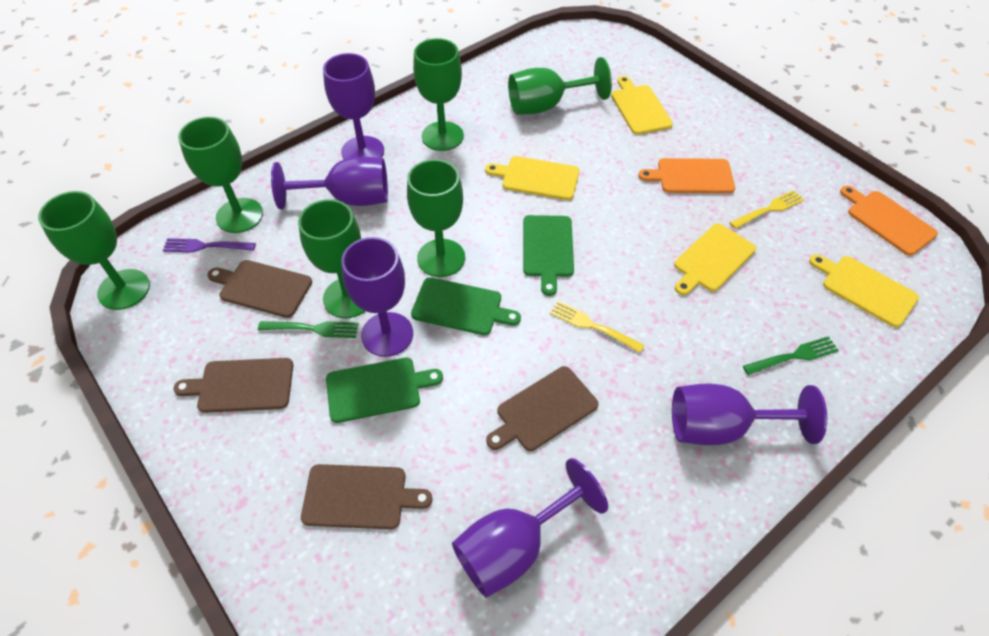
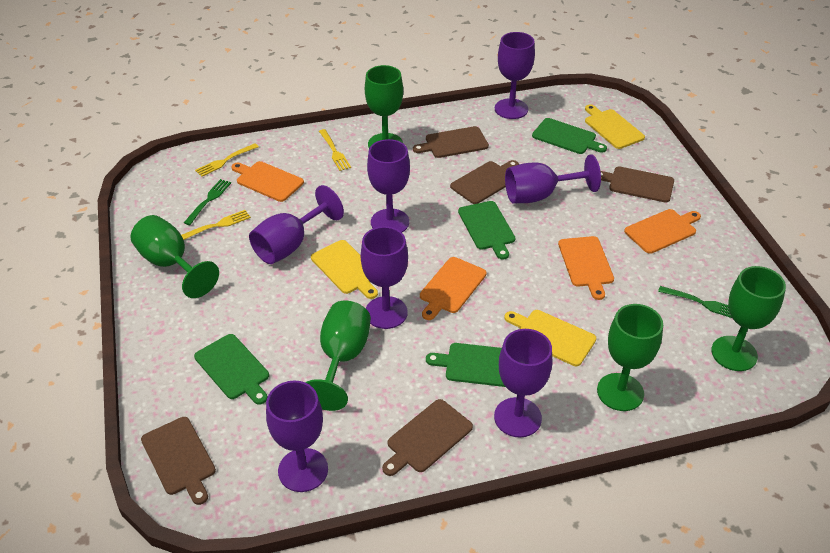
brown cutting board: [174,358,294,413] [207,260,312,318] [301,464,433,529] [486,366,598,451] = 4 -> [141,417,216,505] [382,399,473,476] [413,126,489,158] [450,160,519,204] [601,167,674,202] = 5
green cutting board: [326,358,443,423] [411,277,521,335] [523,215,574,296] = 3 -> [194,334,269,405] [426,343,505,387] [458,201,515,260] [532,118,607,154] = 4
green goblet: [38,191,150,310] [178,117,263,233] [298,199,365,318] [407,159,465,277] [413,38,464,151] [508,57,612,115] = 6 -> [131,215,219,298] [306,301,371,411] [365,65,403,148] [597,304,663,411] [711,266,786,371] = 5
orange cutting board: [638,158,735,193] [840,186,938,256] = 2 -> [232,161,304,202] [420,257,487,320] [558,236,614,300] [624,209,701,254] = 4
purple fork: [162,238,256,253] = 1 -> none = 0
purple goblet: [271,157,388,209] [323,53,384,159] [341,237,413,357] [452,458,608,598] [672,384,827,445] = 5 -> [249,185,344,264] [266,381,328,492] [361,226,408,329] [367,139,410,232] [494,329,552,438] [495,32,535,119] [505,154,601,203] = 7
yellow cutting board: [485,156,579,200] [611,76,673,135] [674,223,756,295] [809,254,919,328] = 4 -> [311,240,378,299] [504,310,596,366] [585,105,645,149] = 3
yellow fork: [550,301,644,353] [730,190,805,229] = 2 -> [181,210,251,240] [195,143,259,177] [319,129,351,171] = 3

